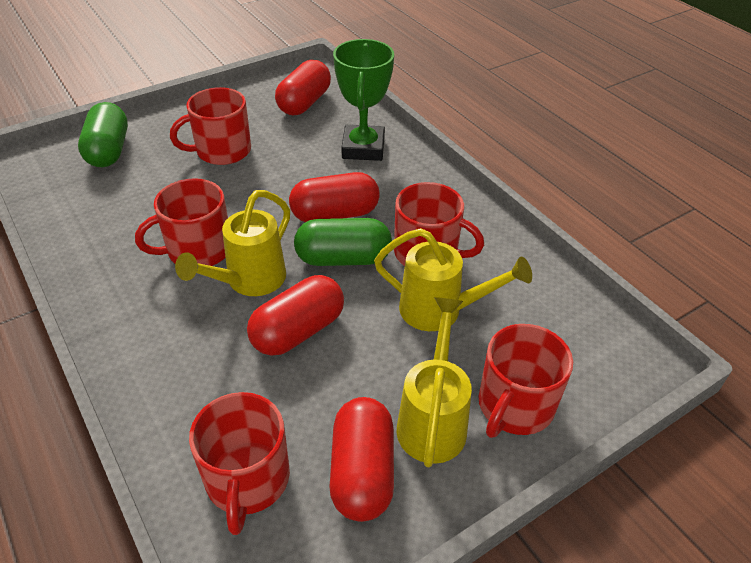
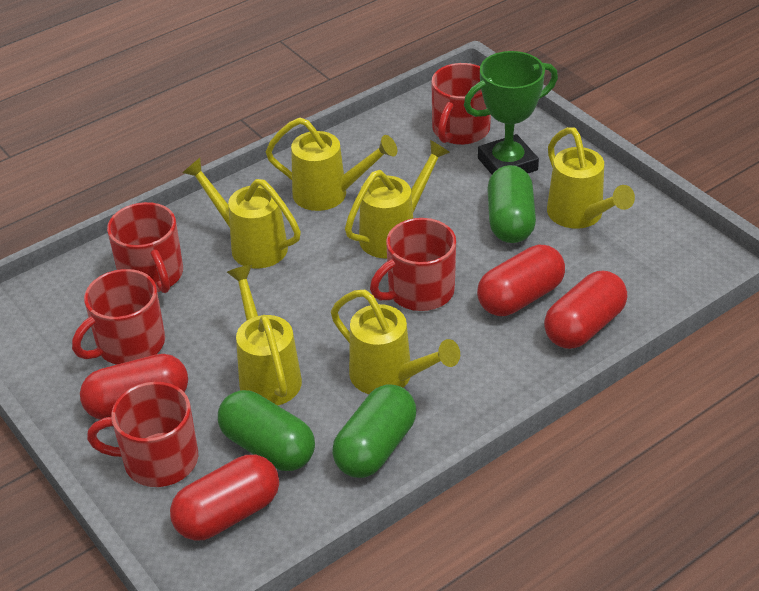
green capsule: [78,102,128,167] [294,218,392,266] = 2 -> [218,390,315,471] [332,384,416,478] [487,165,536,243] = 3
yellow watering can: [175,190,290,296] [374,228,532,331] [397,297,472,467] = 3 -> [183,158,301,268] [227,265,302,405] [266,117,397,211] [331,290,460,394] [345,140,450,258] [547,127,635,229] = 6

